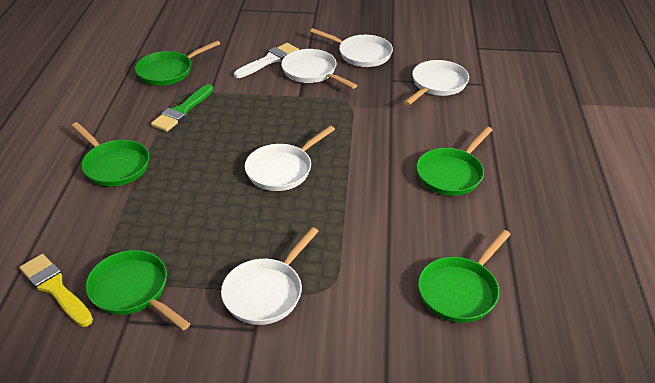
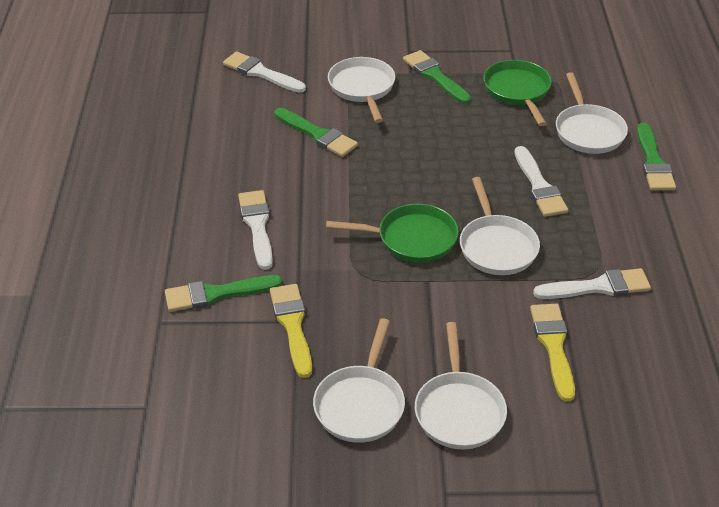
green brush: [151,84,214,132] = 1 -> [165,275,283,312] [274,108,358,157] [403,50,471,104] [637,123,676,191] = 4
green pan: [71,122,149,187] [86,250,190,330] [135,40,220,86] [416,127,492,196] [418,230,511,323] = 5 -> [326,204,459,263] [483,60,552,126] = 2
white brush: [234,43,299,78] = 1 -> [223,52,306,93] [238,190,273,270] [514,146,568,217] [533,268,651,299] = 4
yellow brush: [19,254,93,327] = 1 -> [270,284,312,378] [530,304,575,402] = 2

